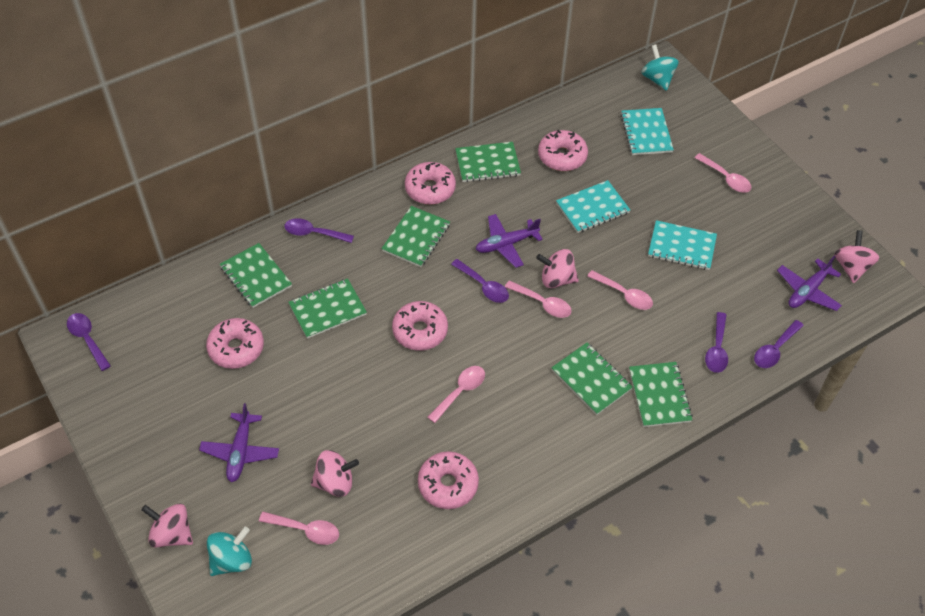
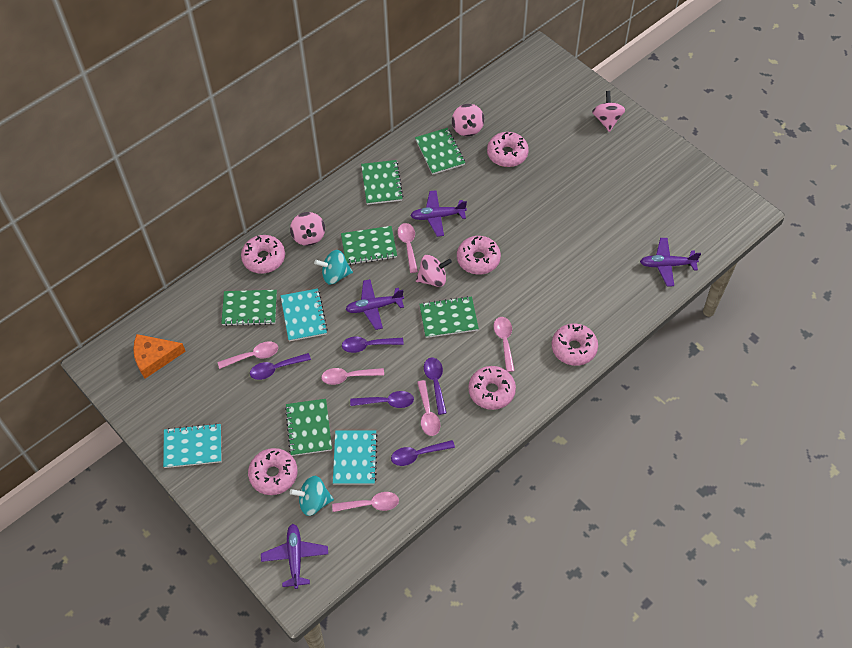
orange cheese: none = 0 -> [133,334,186,379] = 1
pink donut: [206,318,264,369] [392,301,448,351] [405,162,456,205] [418,451,479,509] [538,130,588,171] = 5 -> [241,235,285,274] [248,448,298,495] [457,236,501,275] [468,366,516,410] [487,132,529,167] [552,323,598,366] = 6
pink spoon: [259,512,339,545] [427,366,485,423] [505,280,572,318] [587,270,653,310] [694,153,751,193] = 5 -> [218,341,278,369] [321,368,384,385] [332,492,399,512] [398,223,418,273] [417,380,440,436] [494,317,515,372] = 6
purple plane: [199,403,279,482] [476,214,543,268] [777,255,842,311] = 3 -> [261,524,328,589] [346,279,404,330] [410,190,467,237] [640,238,701,286] = 4

